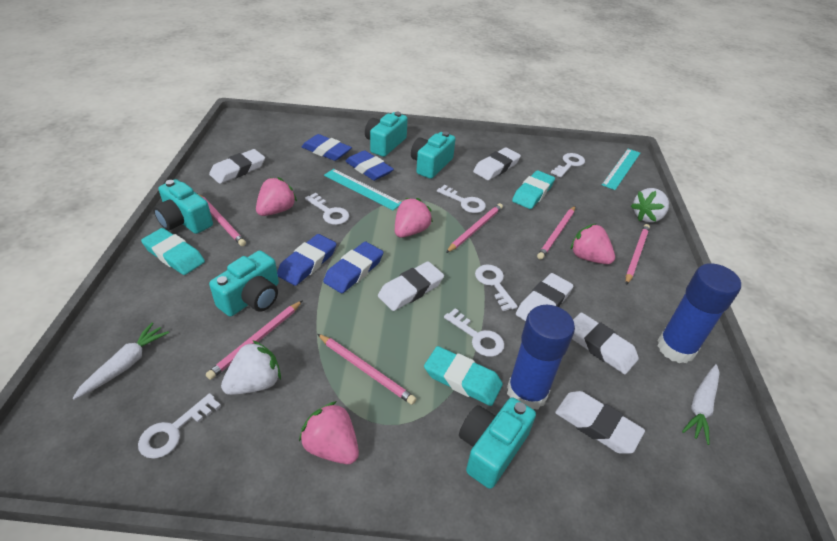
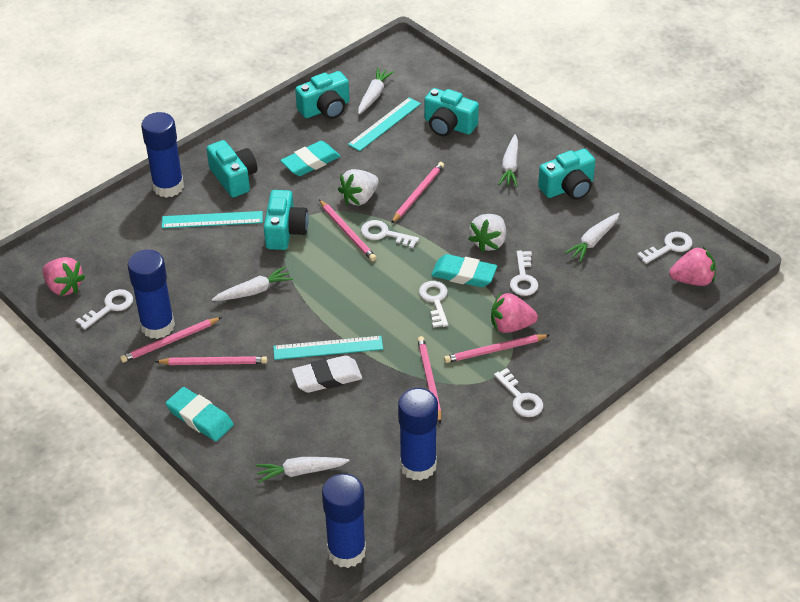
blue eraser: [277,234,336,286] [301,134,352,161] [323,242,383,293] [345,150,394,181] = 4 -> none = 0
blue glue stick: [507,305,575,410] [657,263,741,363] = 2 -> [128,250,175,339] [141,112,184,198] [322,474,366,568] [398,388,438,481] = 4
pink strawberry: [256,177,297,216] [299,401,359,464] [395,198,433,238] [570,224,615,264] = 4 -> [43,257,86,296] [491,293,538,333] [669,247,716,286] = 3
turquoise ruler: [324,169,401,210] [602,149,640,190] = 2 -> [162,211,263,228] [273,336,383,360] [348,97,421,151] = 3
white carrot: [72,322,169,400] [682,364,720,445] = 2 -> [212,267,293,301] [256,457,350,483] [358,68,394,114] [498,134,518,187] [564,213,620,262] = 5
white eraser: [209,149,265,184] [378,262,444,311] [473,147,521,180] [516,273,573,321] [555,391,645,454] [572,312,639,374] = 6 -> [292,355,362,393] = 1

